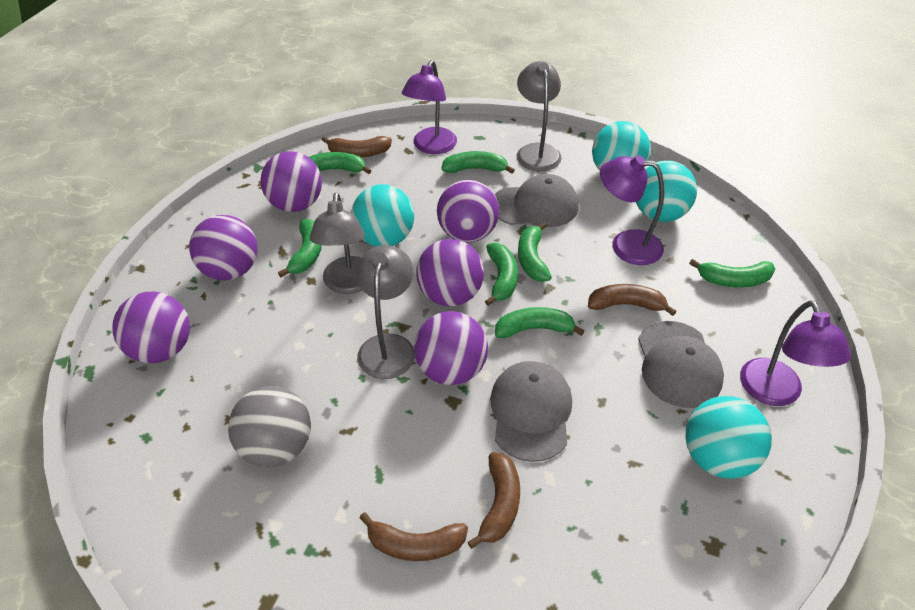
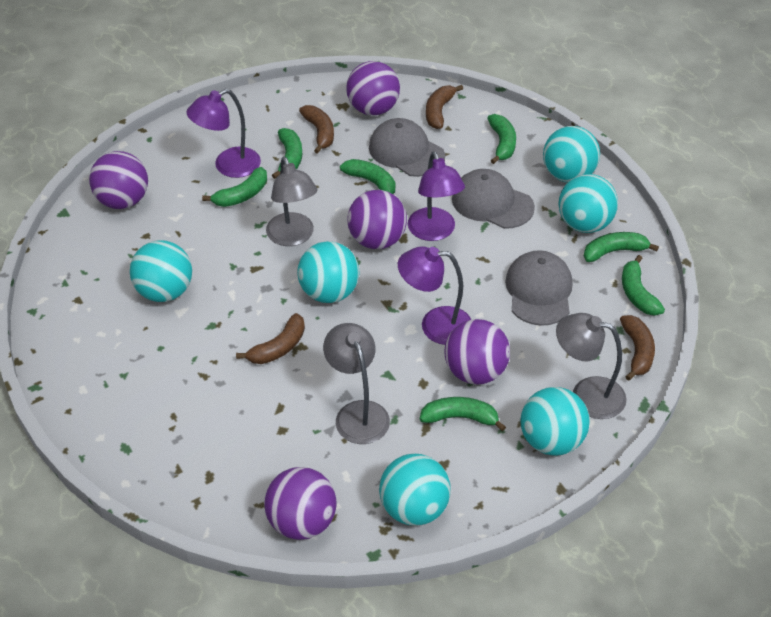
grey ball: [228,386,311,467] = 1 -> none = 0
purple ball: [112,291,190,364] [189,215,257,281] [260,151,322,212] [414,311,488,385] [416,239,484,307] [437,180,499,243] = 6 -> [89,151,148,209] [264,467,337,540] [346,61,400,116] [347,190,407,249] [445,319,510,385] = 5
turquoise ball: [351,184,414,247] [592,121,651,171] [636,160,697,222] [685,396,772,479] = 4 -> [130,240,192,302] [297,241,359,303] [379,454,451,526] [521,387,590,456] [543,126,600,183] [558,174,618,233] = 6

